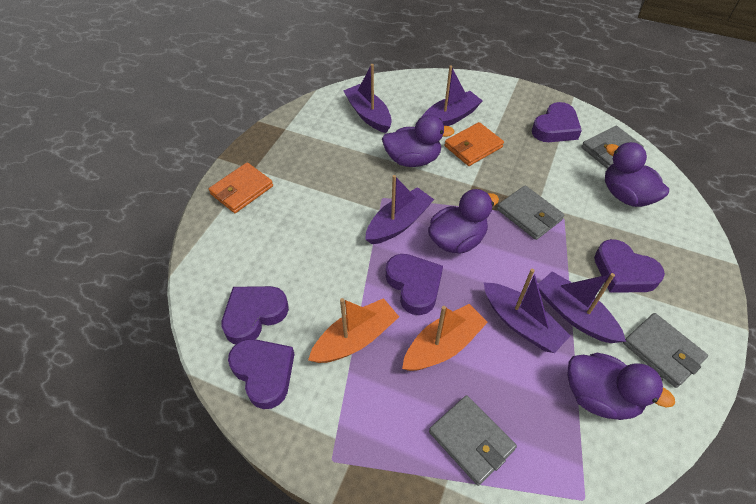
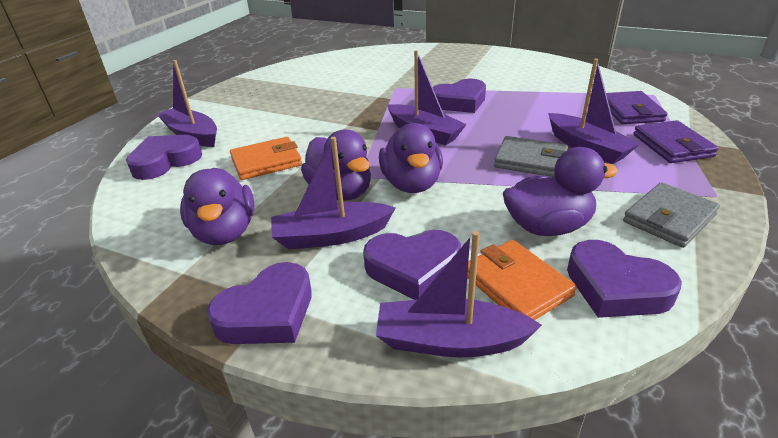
grey wallet: [429,395,517,486] [497,186,564,240] [581,126,644,169] [623,313,708,388] = 4 -> [494,136,568,177] [623,182,720,248] = 2
orange boat: [308,298,399,363] [402,304,488,371] = 2 -> none = 0
purple wallet: none = 0 -> [606,91,668,124] [633,120,719,163] = 2

